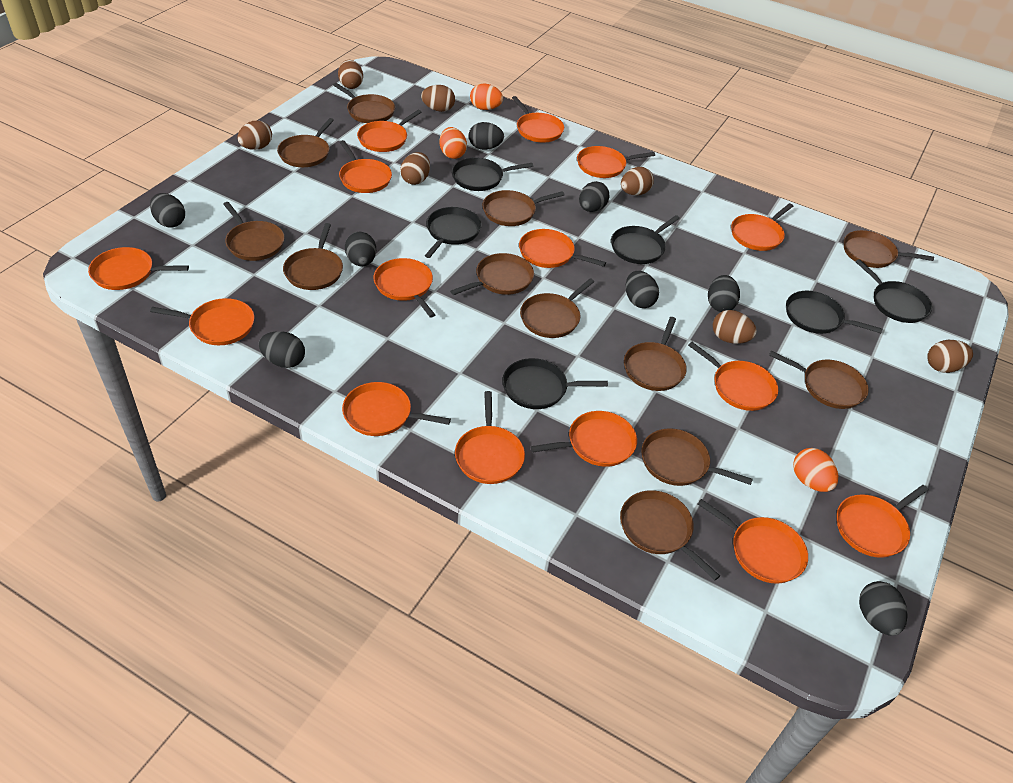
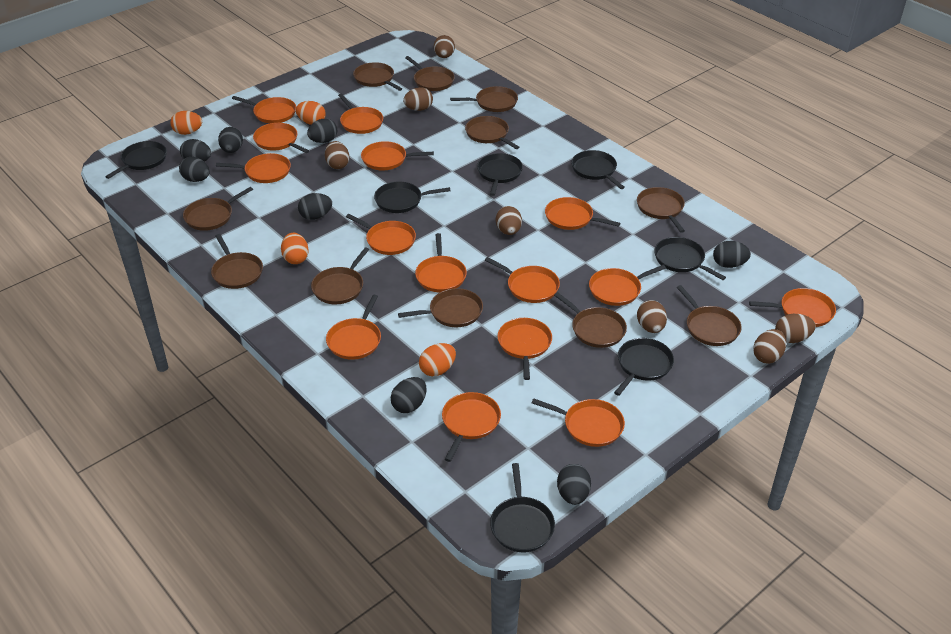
black pan: [425,207,482,258] [452,157,533,191] [502,358,608,409] [611,215,680,264] [786,291,882,334] [856,259,932,323] = 6 -> [105,141,167,179] [374,182,450,213] [477,153,523,196] [490,463,555,552] [571,150,625,189] [614,338,674,396] [654,237,726,280] = 7
brown pan: [223,202,284,261] [277,118,334,167] [283,223,343,290] [333,83,395,123] [450,253,534,295] [482,190,565,226] [520,278,594,338] [620,490,720,580] [624,317,687,391] [641,428,753,486] [769,351,869,409] [844,230,934,268] = 12 -> [183,187,253,231] [211,234,263,289] [311,247,369,304] [353,62,402,91] [398,288,483,327] [405,56,455,91] [450,86,518,112] [465,116,519,149] [554,292,627,348] [637,187,685,233] [677,285,742,346] = 11
orange egg: [439,127,467,159] [470,84,503,110] [793,448,838,492] = 3 -> [170,111,202,135] [281,233,309,264] [296,101,326,125] [419,343,456,376] = 4

